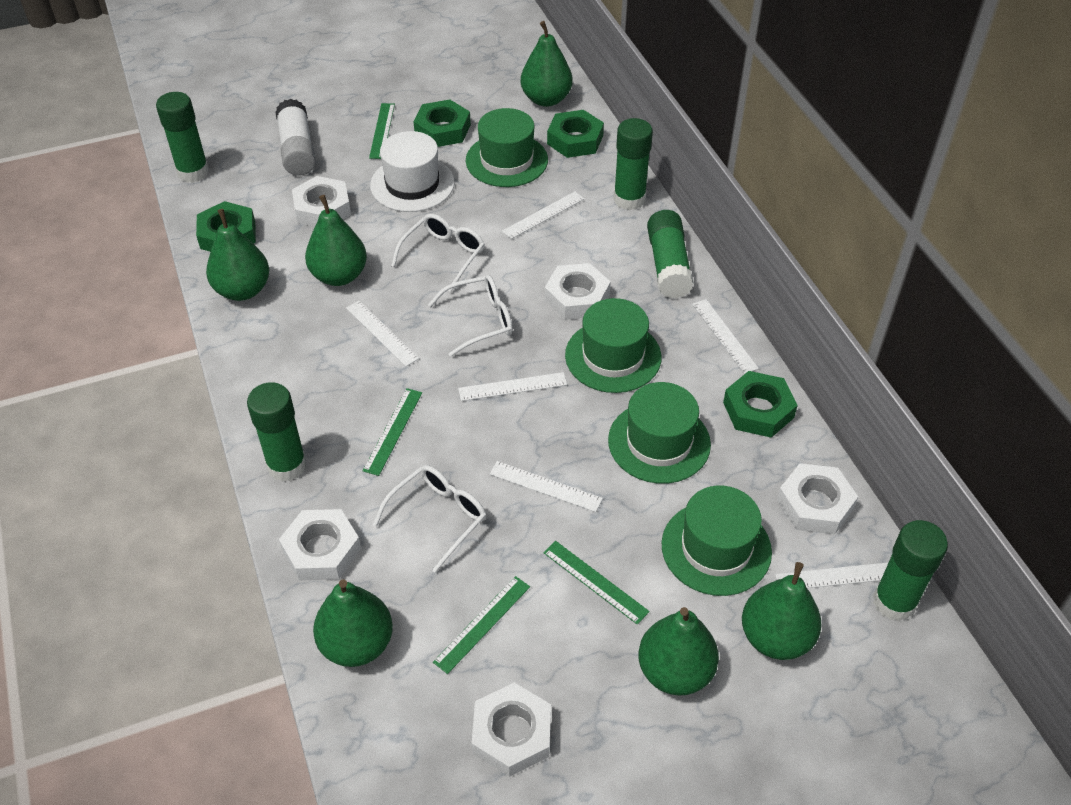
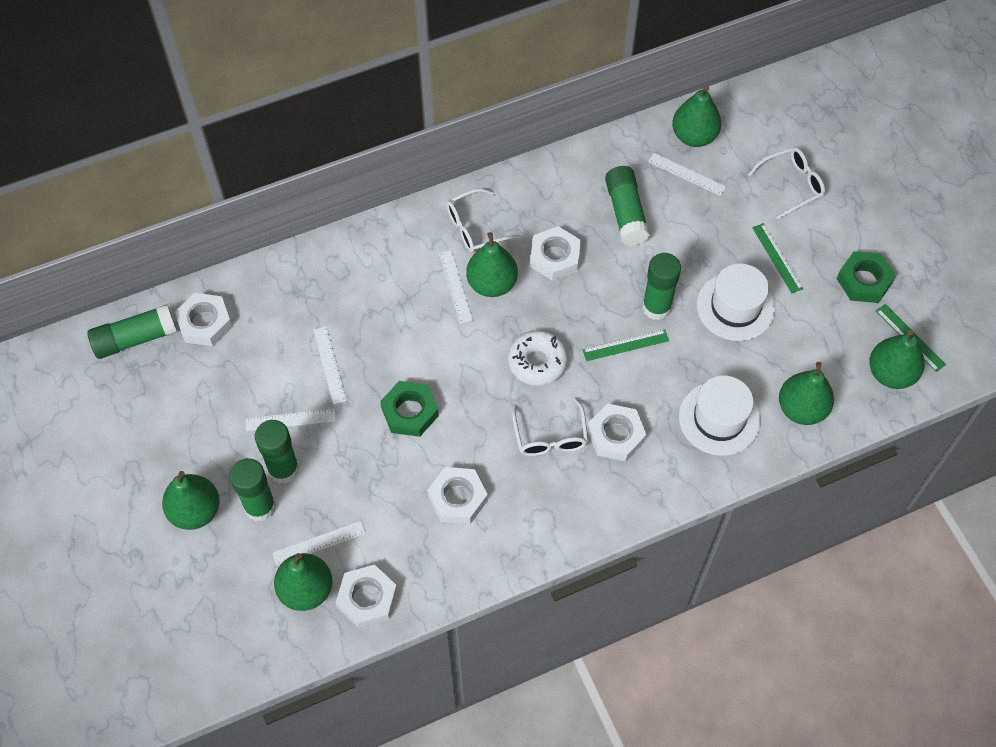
green hat: [466,108,548,187] [565,298,661,393] [608,382,711,484] [662,485,772,596] = 4 -> none = 0
green nut: [196,201,256,252] [413,100,471,147] [547,110,604,158] [723,371,798,438] = 4 -> [380,381,439,437] [837,251,896,303] = 2
green ruler: [363,388,422,476] [369,103,395,159] [433,576,530,674] [543,541,650,625] = 4 -> [583,330,669,361] [752,223,803,293] [876,304,946,372] = 3
white donut: none = 0 -> [508,330,568,386] = 1
white glue stick: [275,99,316,176] = 1 -> none = 0
white hat: [370,131,455,212] = 1 -> [679,376,761,456] [697,264,775,341] = 2
white ruler: [346,301,419,366] [458,372,567,401] [490,461,603,512] [502,192,584,239] [692,299,759,374] [775,562,889,588] = 6 -> [246,408,336,431] [272,521,365,566] [314,326,347,404] [439,250,473,324] [648,153,726,196] = 5

